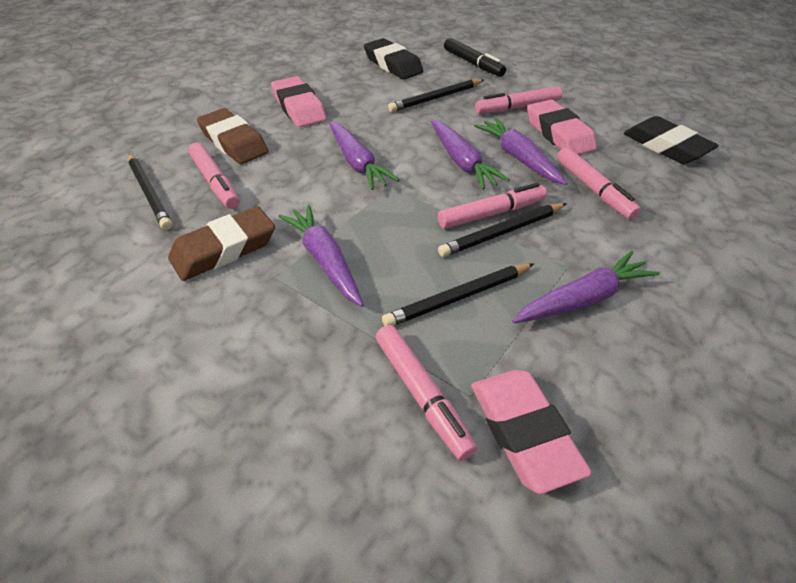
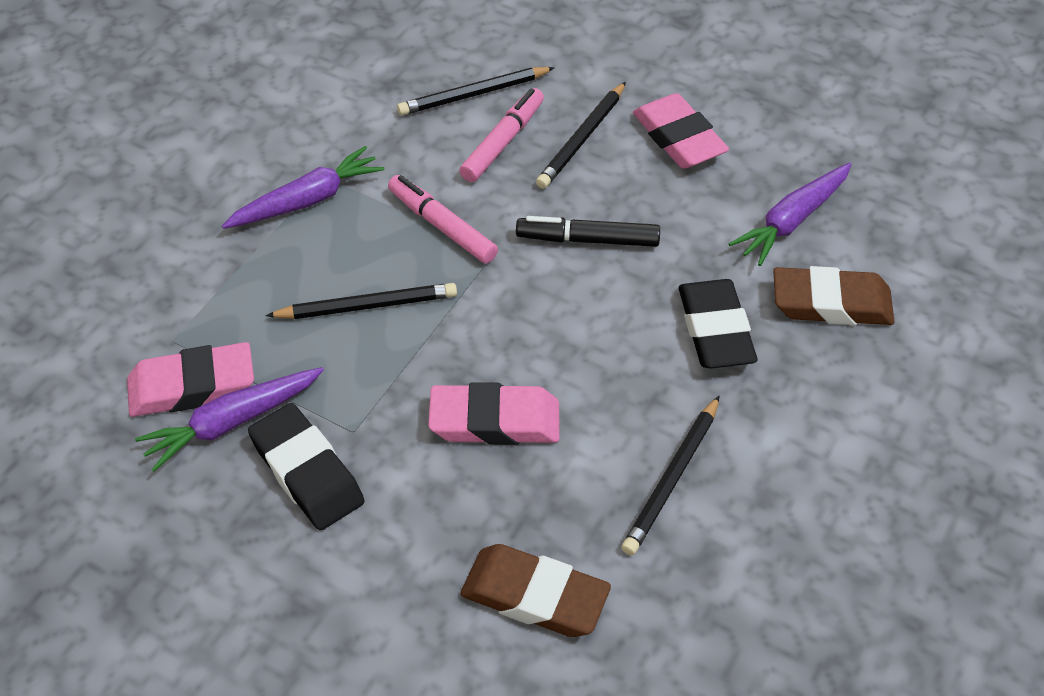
pink marker: [188,143,239,209] [376,325,477,461] [438,183,547,229] [475,86,562,114] [557,147,641,220] = 5 -> [388,175,498,264] [459,88,544,182] = 2
purple carrot: [278,205,364,307] [329,121,399,190] [431,120,510,189] [474,118,567,185] [512,251,659,323] = 5 -> [135,367,324,472] [222,146,384,229] [729,163,851,266] = 3

